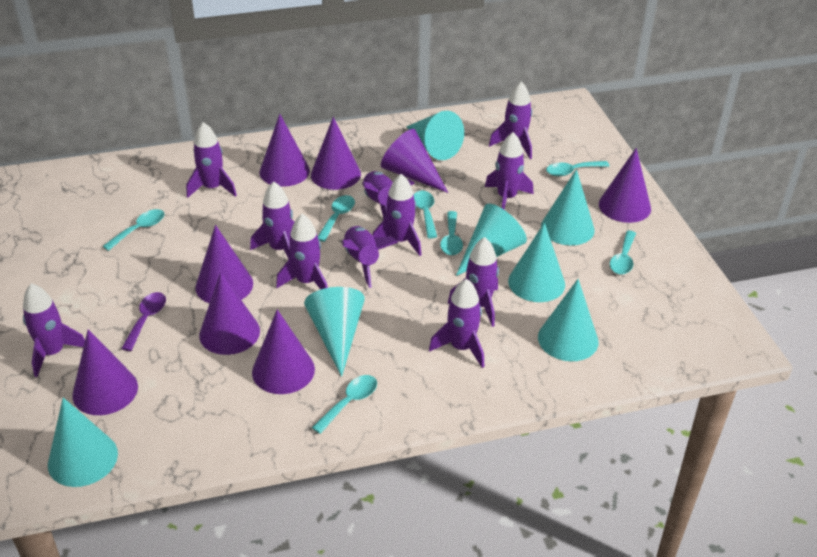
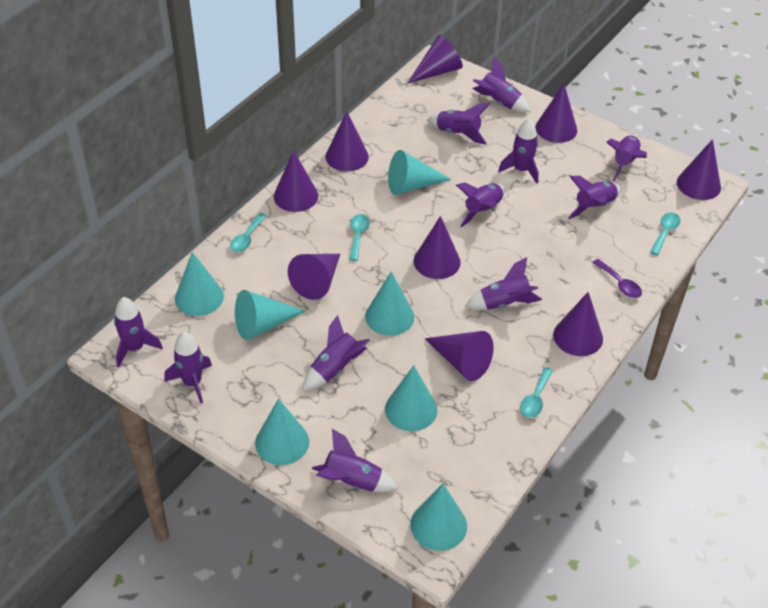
purple cone: [72,329,138,415] [195,225,253,304] [199,272,260,355] [252,309,315,394] [259,114,310,187] [311,117,361,190] [381,129,448,193] [599,148,651,223] = 8 -> [274,150,318,212] [288,254,340,300] [325,111,369,171] [407,35,463,84] [414,216,461,279] [425,331,494,381] [535,84,577,143] [553,292,603,356] [677,139,721,200] = 9
turquoise spoon: [103,209,165,251] [312,375,377,434] [318,195,355,242] [414,191,437,238] [440,211,463,255] [546,161,609,176] [610,231,636,275] = 7 -> [230,213,267,252] [349,214,369,261] [520,367,553,418] [650,212,680,255] = 4

